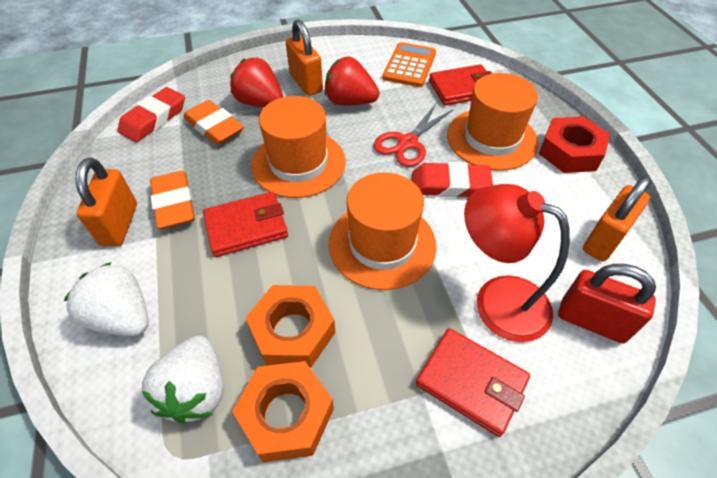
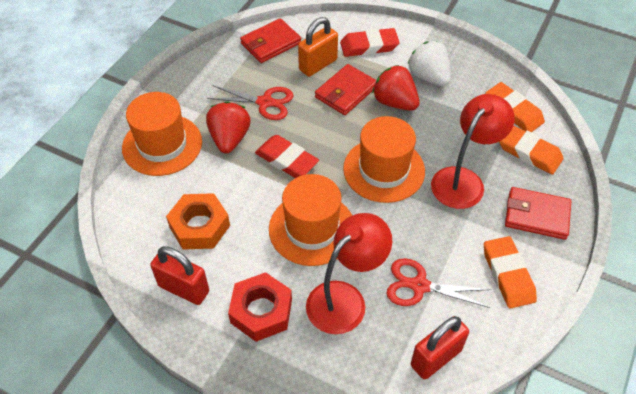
orange calculator: [382,42,436,87] = 1 -> none = 0
orange eraser: [150,171,195,229] [183,100,244,145] = 2 -> [484,236,537,308] [485,82,545,132] [499,125,564,175] = 3
orange nut: [232,361,334,462] [245,285,336,368] = 2 -> [166,193,230,249] = 1
orange padlock: [76,158,137,246] [285,19,323,96] [583,176,651,262] = 3 -> [298,17,338,77] = 1
red lamp: [464,184,570,342] = 1 -> [306,213,392,334] [431,94,515,209] = 2
red padlock: [558,264,656,343] = 1 -> [150,246,209,305] [411,316,469,380] = 2
red scissors: [374,104,453,167] = 1 -> [207,85,294,120] [386,258,491,308] = 2
white strawberry: [64,262,149,336] [142,336,223,424] = 2 -> [407,41,451,86] = 1

